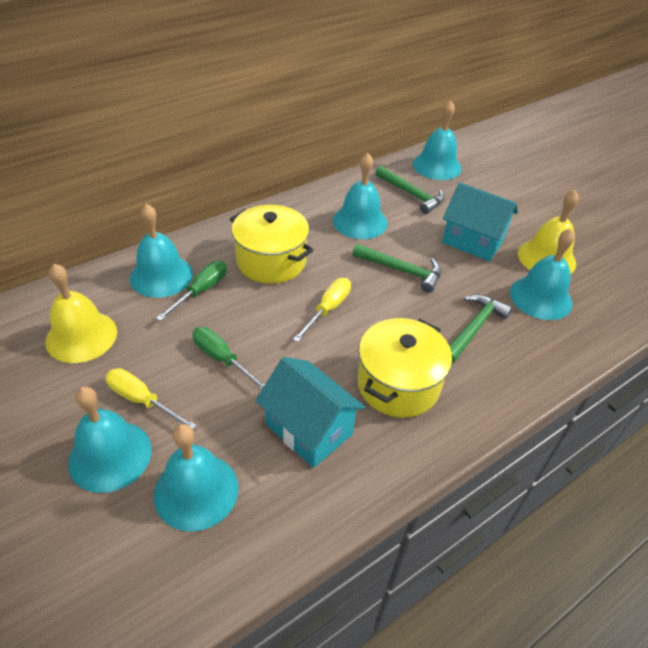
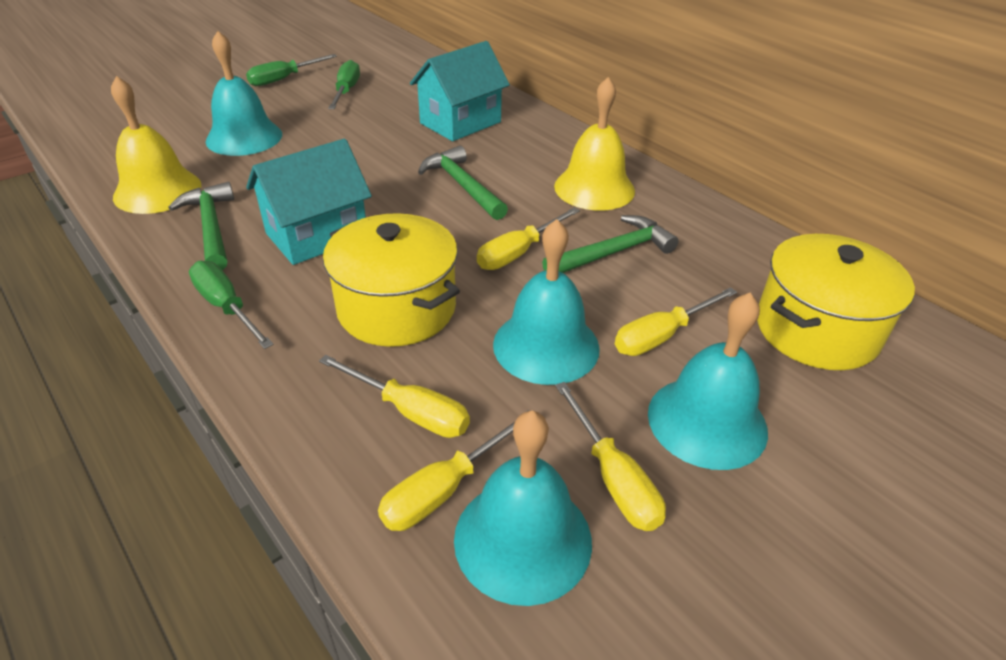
green screwdriver: [156,261,227,321] [192,327,265,390] = 2 -> [189,261,274,349] [246,54,337,86] [328,60,360,109] = 3
turquoise bell: [68,387,152,493] [130,204,193,298] [154,424,238,532] [333,153,388,239] [413,101,462,180] [510,229,575,320] = 6 -> [206,31,282,156] [454,411,592,606] [493,219,600,385] [648,293,768,470] = 4
yellow screwdriver: [105,368,197,429] [293,278,351,342] = 2 -> [319,355,470,438] [378,410,530,531] [477,207,580,270] [555,382,666,531] [615,287,737,356] = 5

